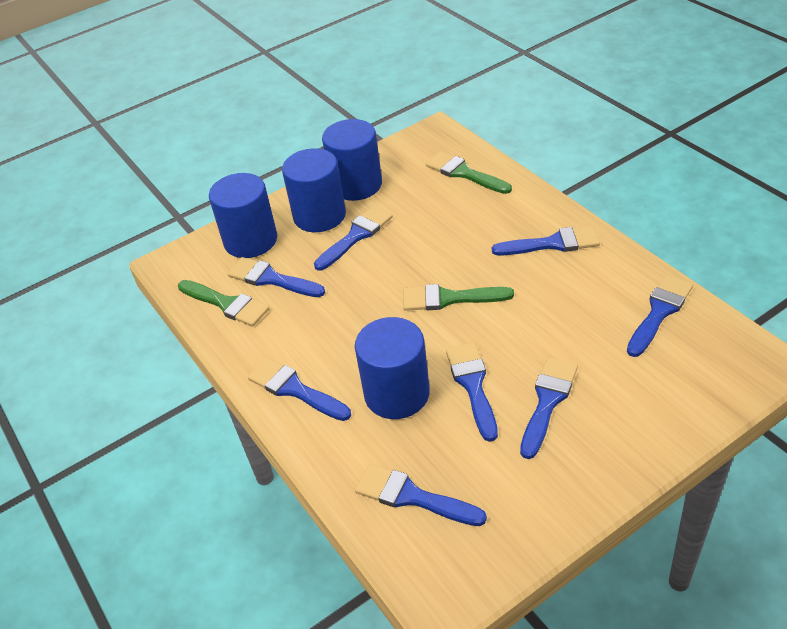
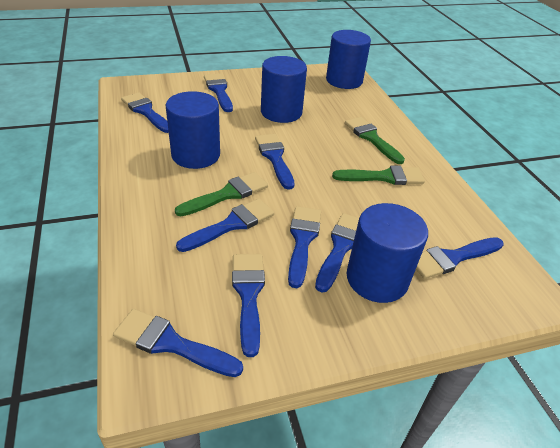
blue brush: [228,257,325,297] [248,358,351,421] [314,206,393,271] [355,464,487,526] [446,343,498,442] [492,226,600,255] [520,357,578,459] [627,275,693,357] = 8 -> [113,309,243,377] [121,92,169,133] [176,199,274,252] [204,73,233,112] [232,254,265,357] [255,134,294,190] [288,206,321,288] [315,213,359,292] [416,237,504,279] = 9

